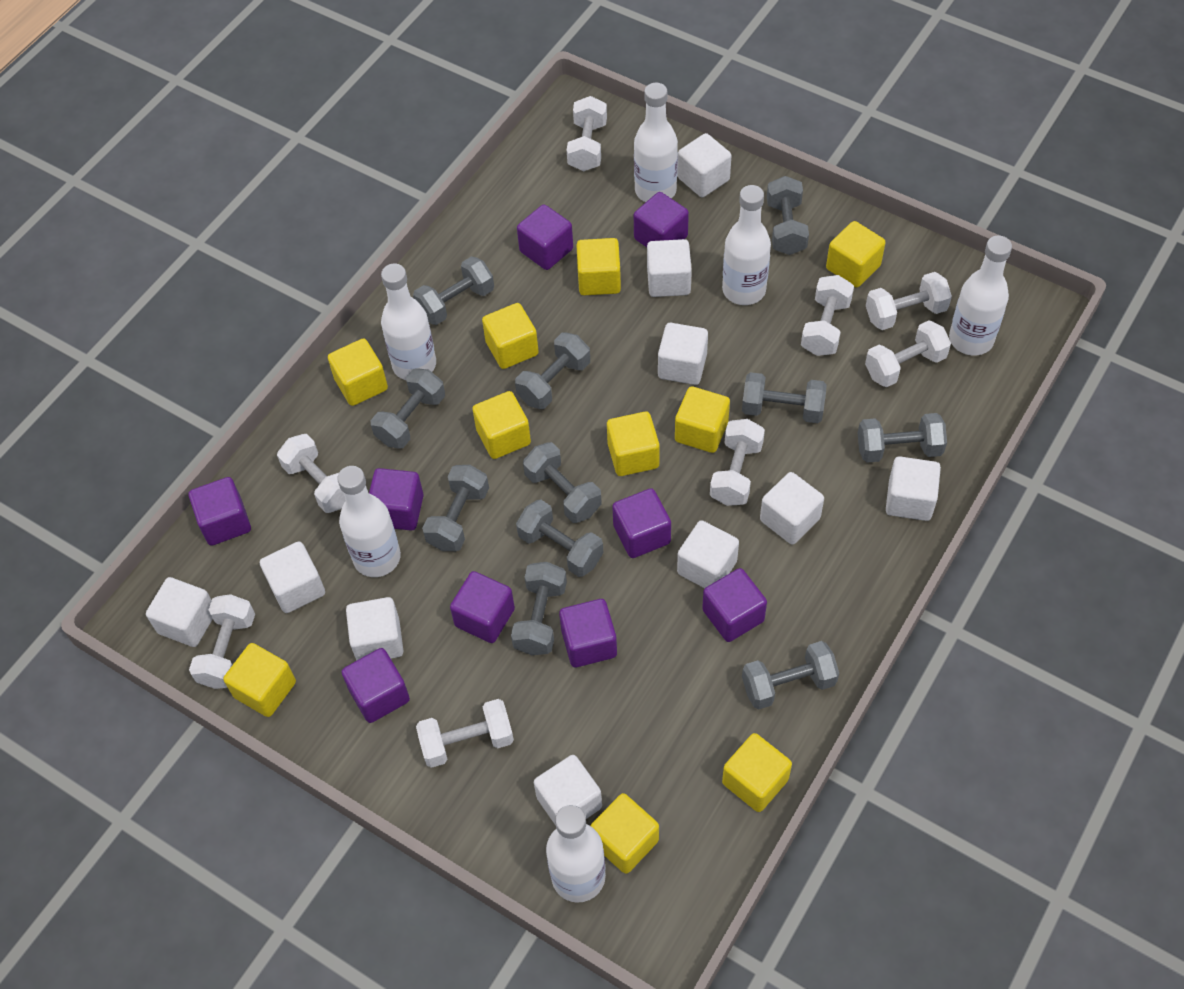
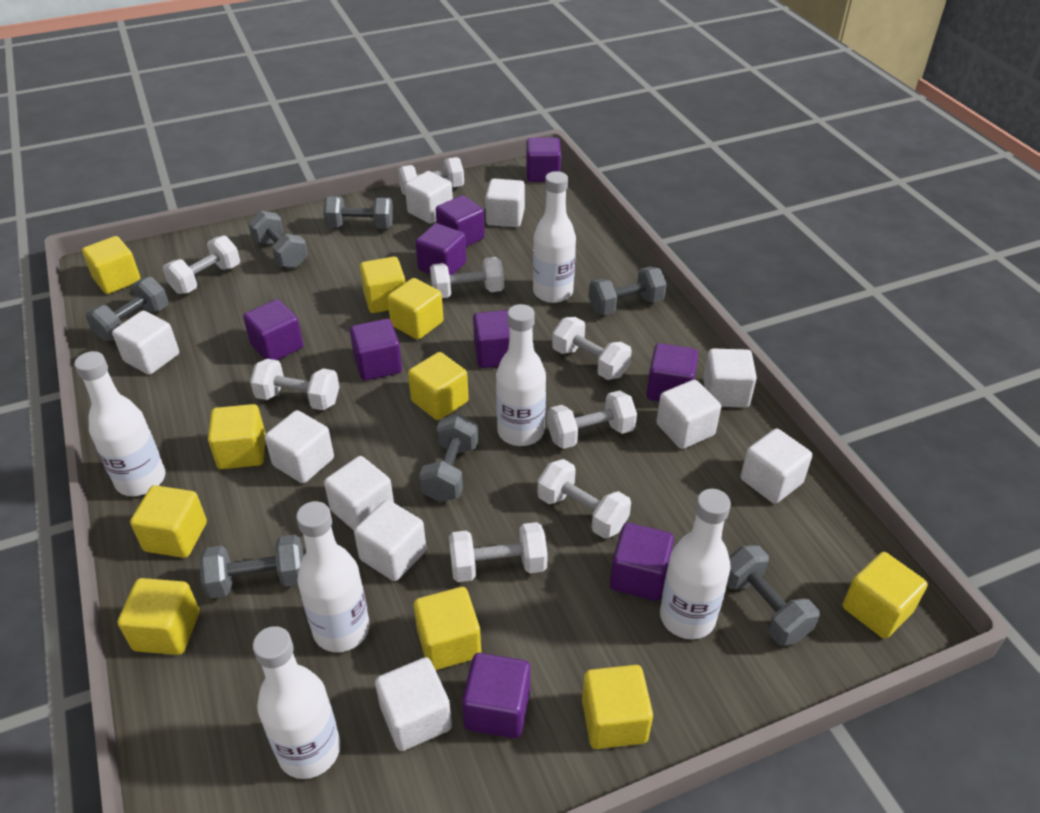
grey dumbbell: [371,368,445,449] [413,256,494,325] [422,465,489,551] [511,562,567,655] [515,333,590,409] [516,499,603,577] [523,442,602,523] [742,372,827,423] [742,641,839,710] [767,176,809,255] [858,413,947,463] = 11 -> [86,277,168,341] [199,534,304,598] [248,211,308,268] [323,196,393,229] [419,414,478,502] [589,267,666,315] [727,545,819,646] = 7

